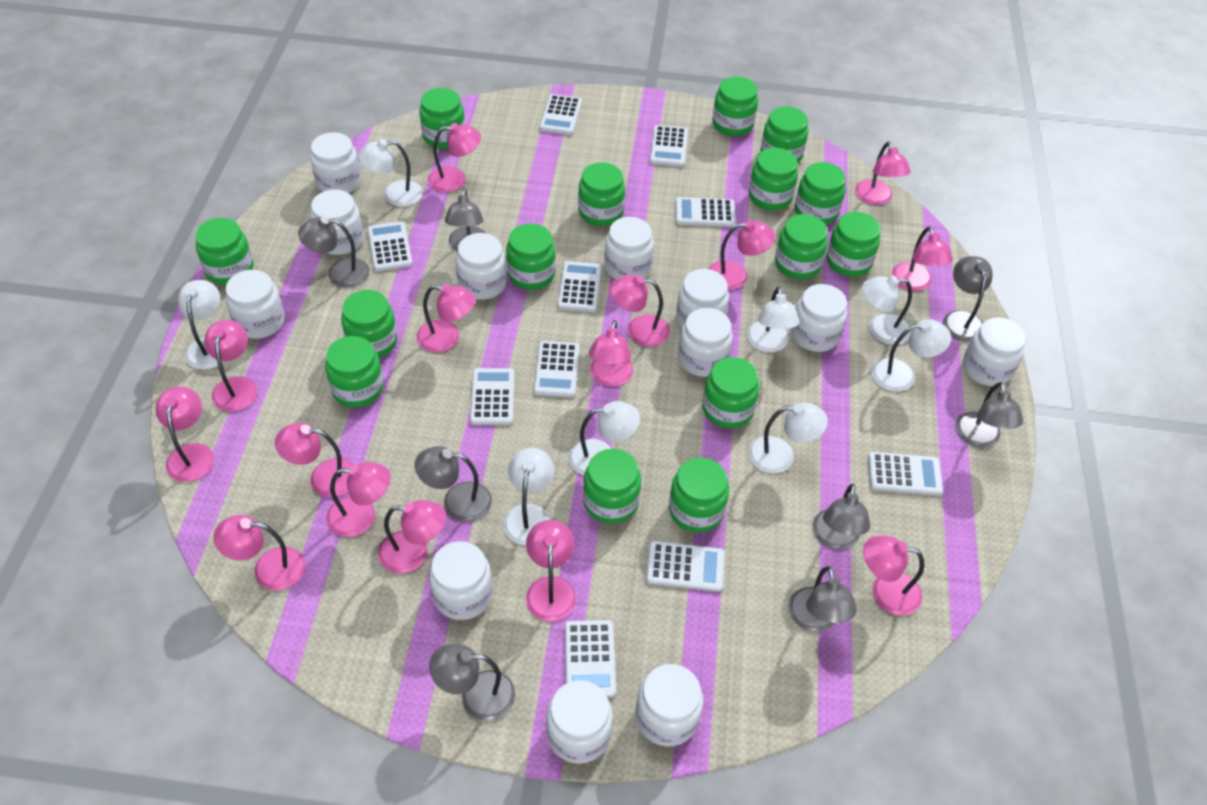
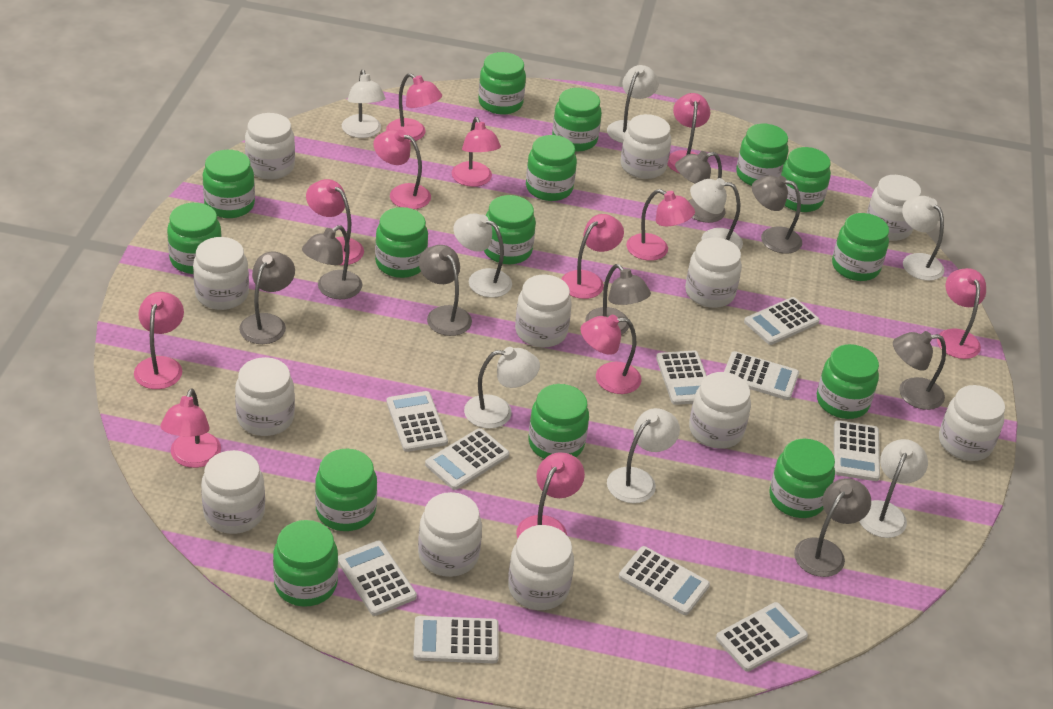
pink lamp: [155,386,214,482] [204,320,257,412] [213,515,305,591] [275,423,354,498] [326,462,391,537] [378,500,446,574] [417,284,475,352] [428,123,481,192] [526,520,576,622] [589,320,633,387] [610,275,670,347] [709,220,775,290] [855,142,911,205] [863,536,924,616] [892,227,953,291] = 15 -> [134,292,184,389] [160,388,221,468] [306,179,364,265] [373,129,431,209] [386,73,442,142] [452,117,501,187] [516,452,585,539] [562,214,624,299] [581,315,642,394] [626,189,695,261] [667,93,710,173] [937,268,986,359] = 12

